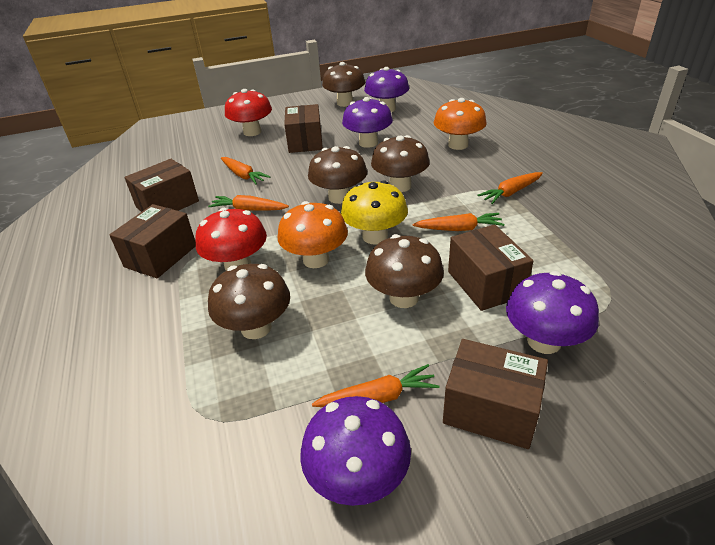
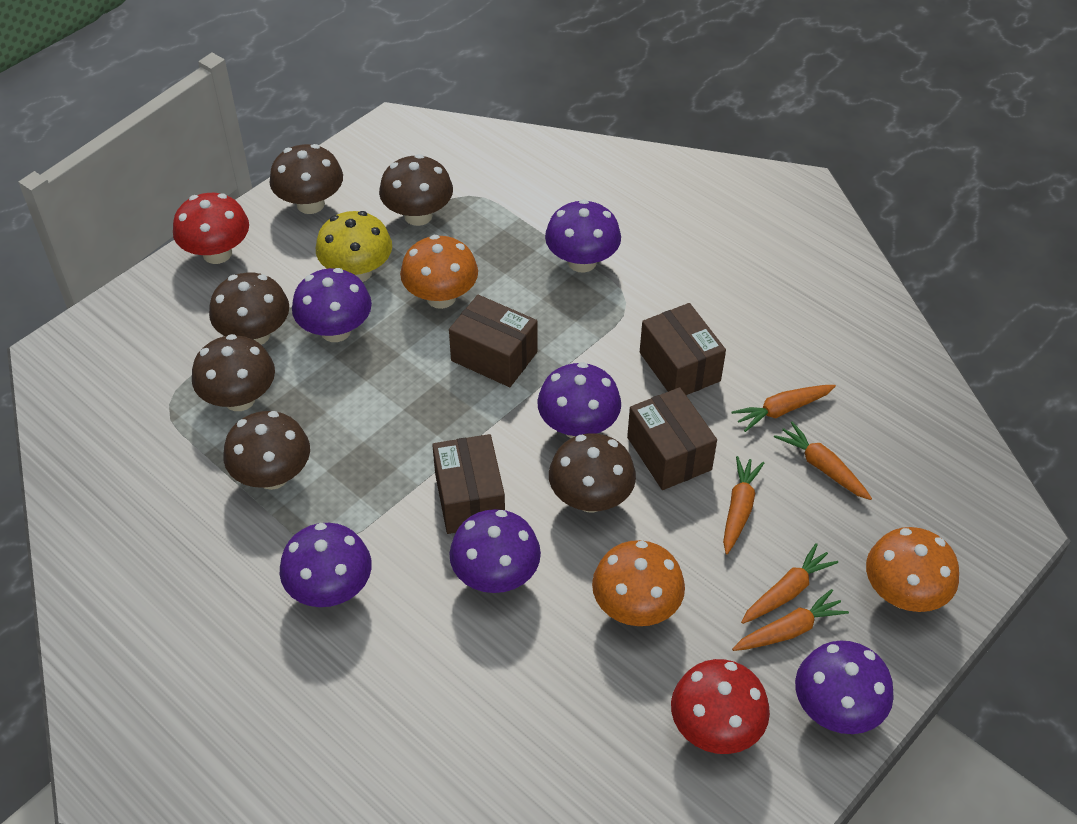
brown box: [110,204,196,278] [124,159,199,212] [284,104,323,153] [443,339,548,449] [448,225,534,311] = 5 -> [432,434,505,534] [449,295,538,387] [627,387,717,490] [640,303,726,395] = 4
brown mushroom: [208,264,290,339] [308,146,367,204] [322,62,365,107] [365,234,444,308] [371,135,430,192] = 5 -> [192,334,275,411] [209,272,289,345] [223,411,310,490] [269,144,343,214] [379,154,453,226] [549,433,636,513] = 6
orange mushroom: [277,201,348,268] [434,98,486,150] = 2 -> [400,235,478,309] [592,540,685,626] [866,527,959,612] = 3
purple mushroom: [300,396,411,506] [342,97,393,148] [364,67,409,112] [506,271,599,354] = 4 -> [280,523,372,607] [292,268,372,342] [449,509,541,593] [537,362,621,438] [545,199,621,273] [795,640,894,734] = 6

